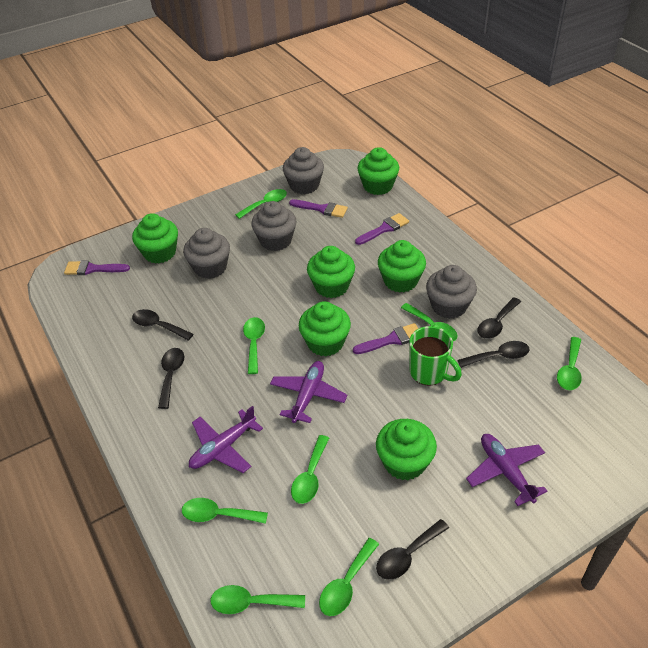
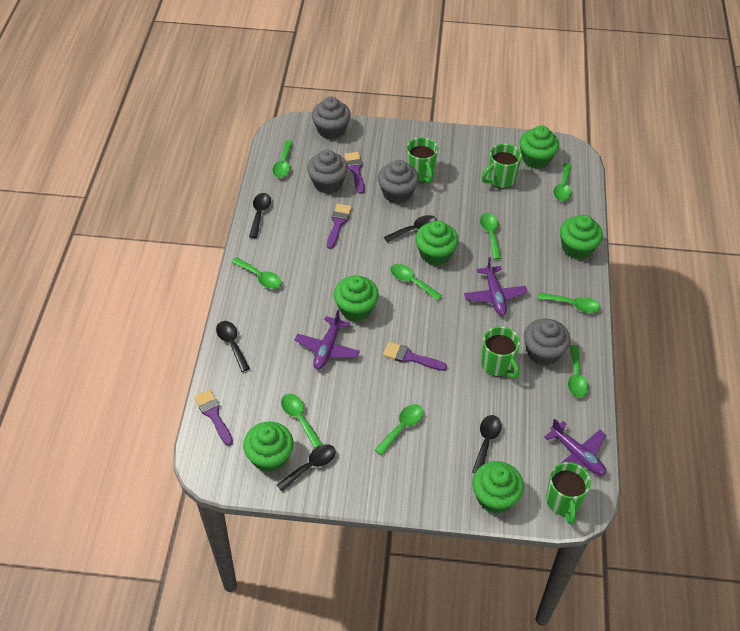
green mug: [409,326,462,386] = 1 -> [407,137,438,183] [481,326,520,379] [482,144,522,189] [546,462,591,525] = 4
green spoon: [182,498,268,524] [210,585,305,614] [235,189,287,219] [243,317,265,374] [291,435,329,504] [319,538,379,616] [401,303,458,341] [557,337,582,390] = 8 -> [232,257,281,289] [272,140,292,178] [281,394,322,448] [375,404,423,455] [390,264,442,301] [480,213,502,260] [538,292,600,313] [554,163,572,201] [568,345,589,398] = 9

